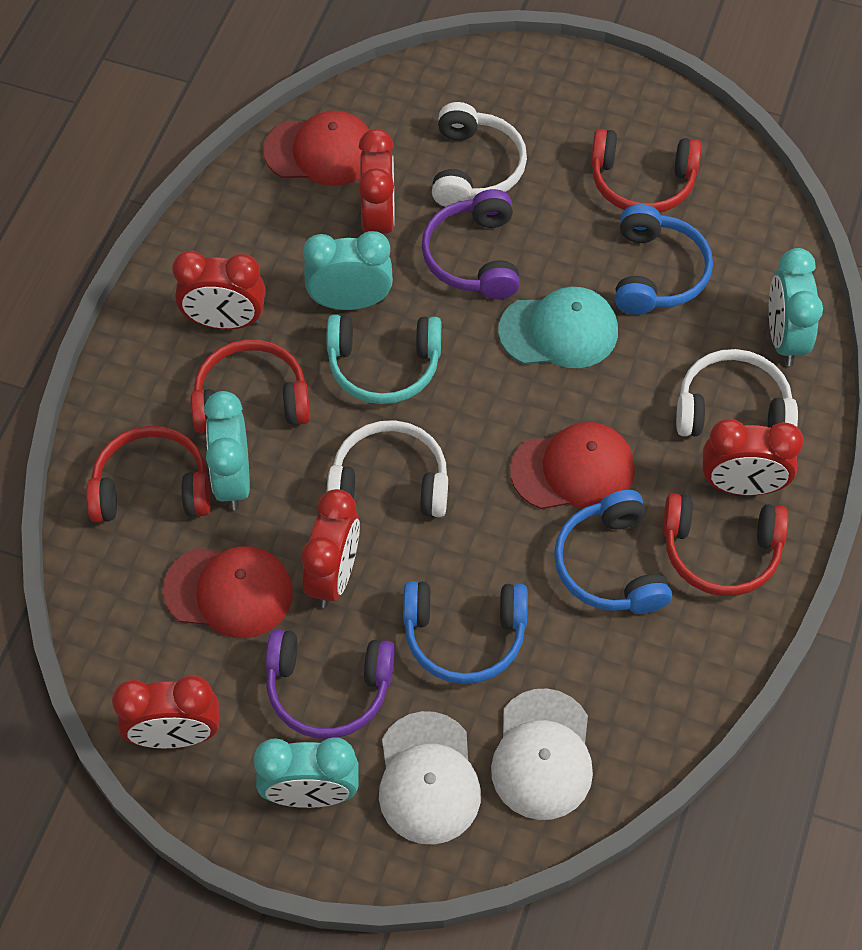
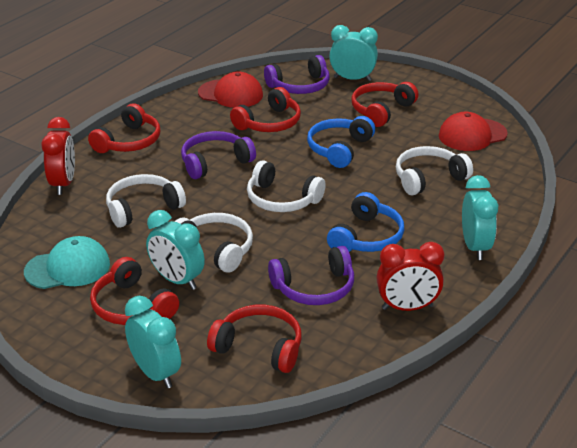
blue headphones: [403,581,528,684] [554,490,672,614] [615,204,713,315] = 3 -> [307,116,375,168] [327,192,404,252] = 2
purple headphones: [265,629,395,739] [422,189,520,299] = 2 -> [181,131,256,179] [264,55,330,94] [268,246,354,305] = 3
red cap: [163,546,293,638] [263,110,370,186] [510,422,635,509] = 3 -> [198,72,263,108] [439,112,508,151] = 2
red clock: [112,675,219,749] [172,251,266,329] [302,489,360,608] [358,129,395,234] [703,419,804,496] = 5 -> [41,117,75,195] [377,242,444,311] = 2
red headphones: [86,426,211,522] [191,339,310,433] [591,129,702,213] [663,493,788,596] = 4 -> [88,103,160,153] [90,257,179,325] [207,305,302,373] [230,87,301,132] [351,82,418,127] = 5
turquoise headphones: [327,314,441,404] = 1 -> none = 0
white cap: [379,711,481,844] [491,688,593,820] = 2 -> none = 0
white headphones: [327,420,448,517] [432,102,527,207] [676,349,798,437] = 3 -> [106,174,186,228] [175,213,253,273] [247,160,326,212] [396,146,473,195] = 4

